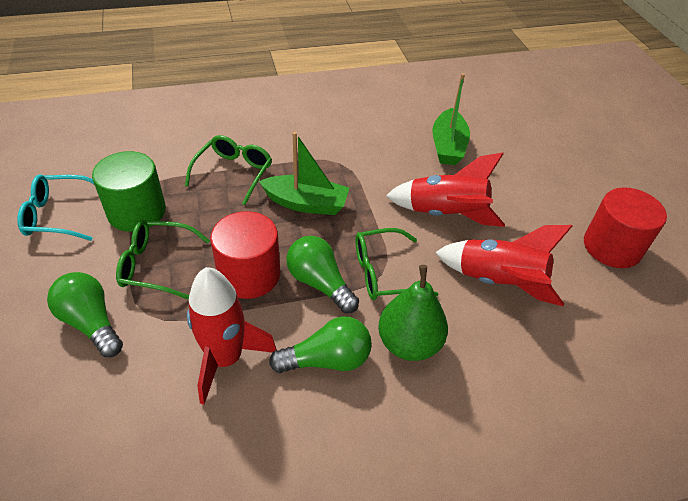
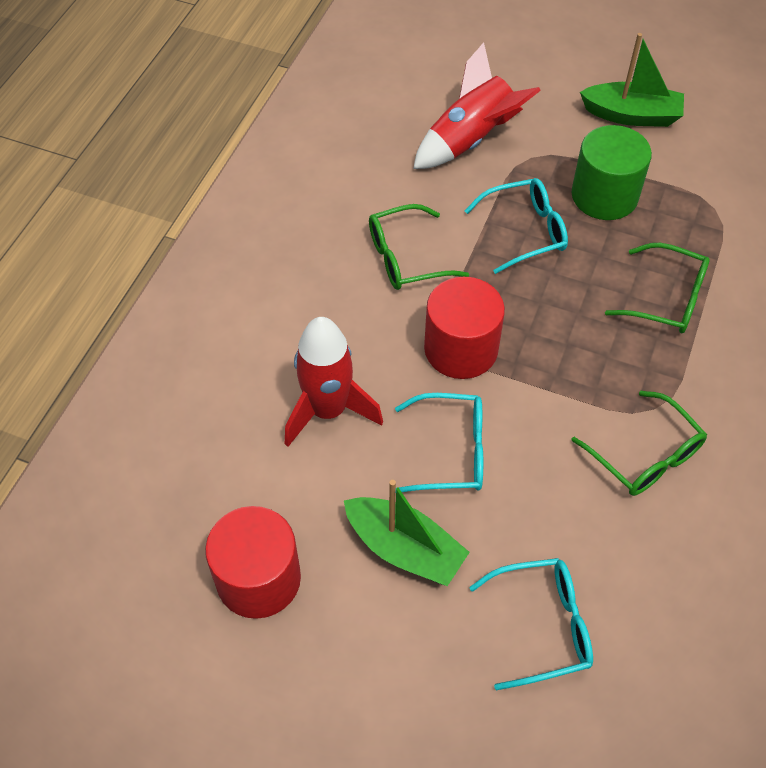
green light bulb: [47,272,123,357] [269,316,372,373] [286,236,359,313] = 3 -> none = 0
green pear: [378,265,448,361] = 1 -> none = 0
red rocket: [187,267,277,405] [386,152,505,227] [435,225,572,306] = 3 -> [285,317,383,447] [413,42,541,169] = 2
turquoise glasses: [18,175,94,241] = 1 -> [395,393,483,492] [465,178,568,274] [469,558,593,690] = 3

